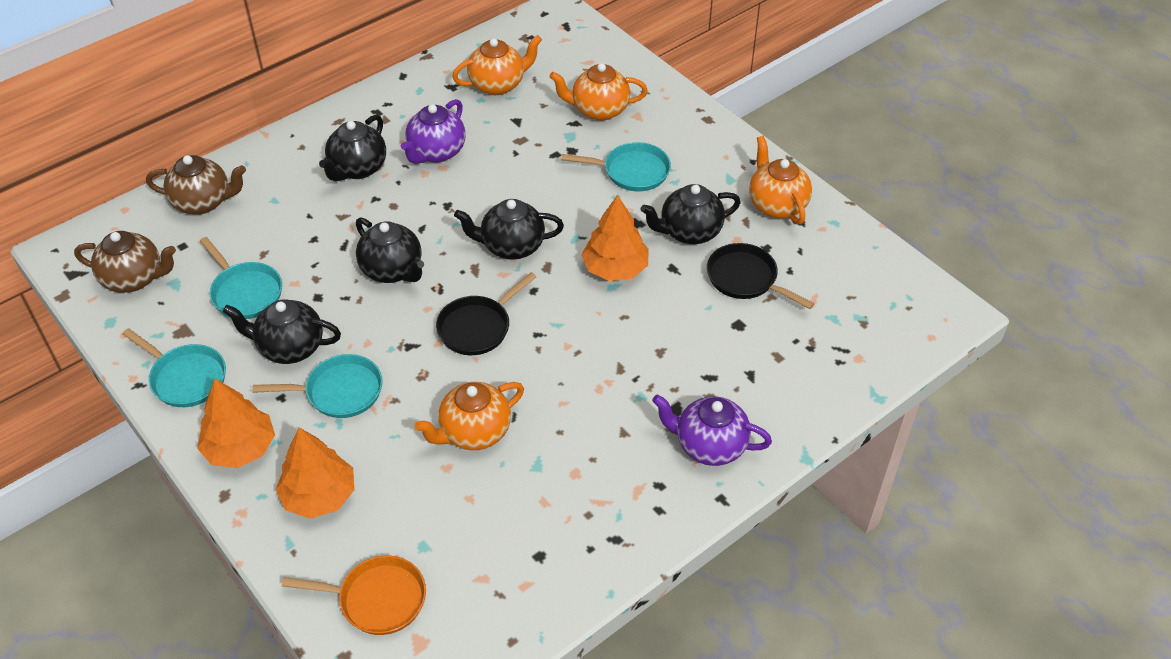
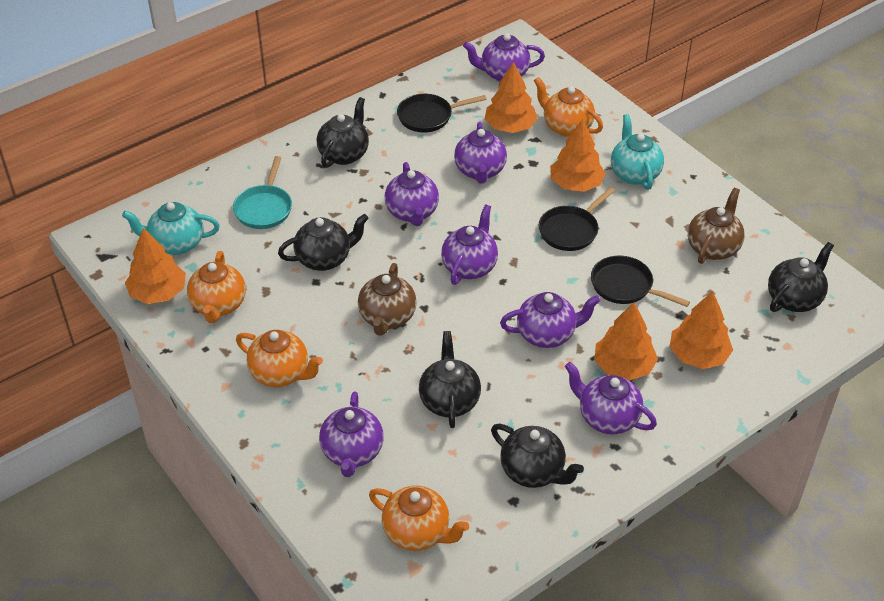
black pan: [436,272,536,355] [707,243,814,309] = 2 -> [397,94,486,132] [539,187,615,251] [591,256,690,307] = 3
orange pan: [282,555,426,635] = 1 -> none = 0
orange tree: [197,379,275,468] [275,427,354,519] [581,195,648,281] = 3 -> [125,228,186,304] [485,62,538,133] [550,119,606,192] [595,302,658,380] [670,291,733,369] = 5
purple teapot: [401,99,466,164] [652,395,772,466] = 2 -> [319,392,384,477] [385,162,439,226] [441,204,498,285] [454,122,507,184] [463,33,545,82] [500,292,600,348] [565,362,657,434] = 7
turquoise pan: [123,328,226,407] [200,237,282,319] [253,354,383,418] [561,142,671,191] = 4 -> [233,156,292,229] = 1
turquoise teapot: none = 0 -> [122,202,220,255] [611,114,664,190] = 2

